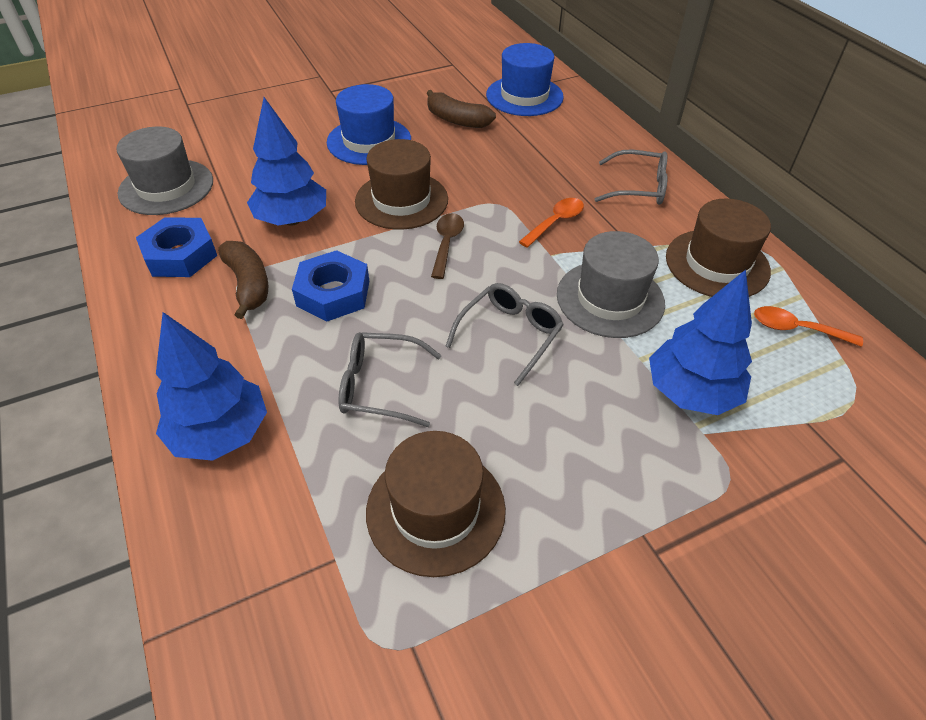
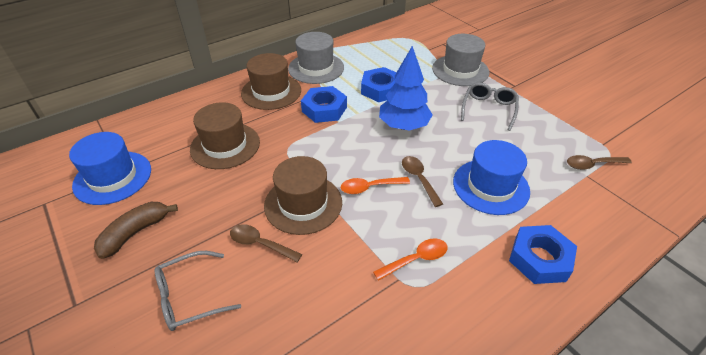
blue nut: [136,217,217,277] [292,250,369,321] = 2 -> [301,86,347,123] [361,67,396,102] [509,225,577,284] = 3
blue tree: [156,312,267,461] [247,97,326,226] [649,270,752,415] = 3 -> [379,46,433,131] = 1
brown banana: [218,241,269,319] [427,90,496,128] = 2 -> [94,202,178,259] = 1
brown spoon: [431,213,464,279] = 1 -> [230,224,302,262] [402,156,443,207] [567,155,632,170] = 3
grey glasses: [339,332,442,427] [445,283,564,386] [595,150,668,205] = 3 -> [155,251,241,331] [461,82,519,131] = 2

